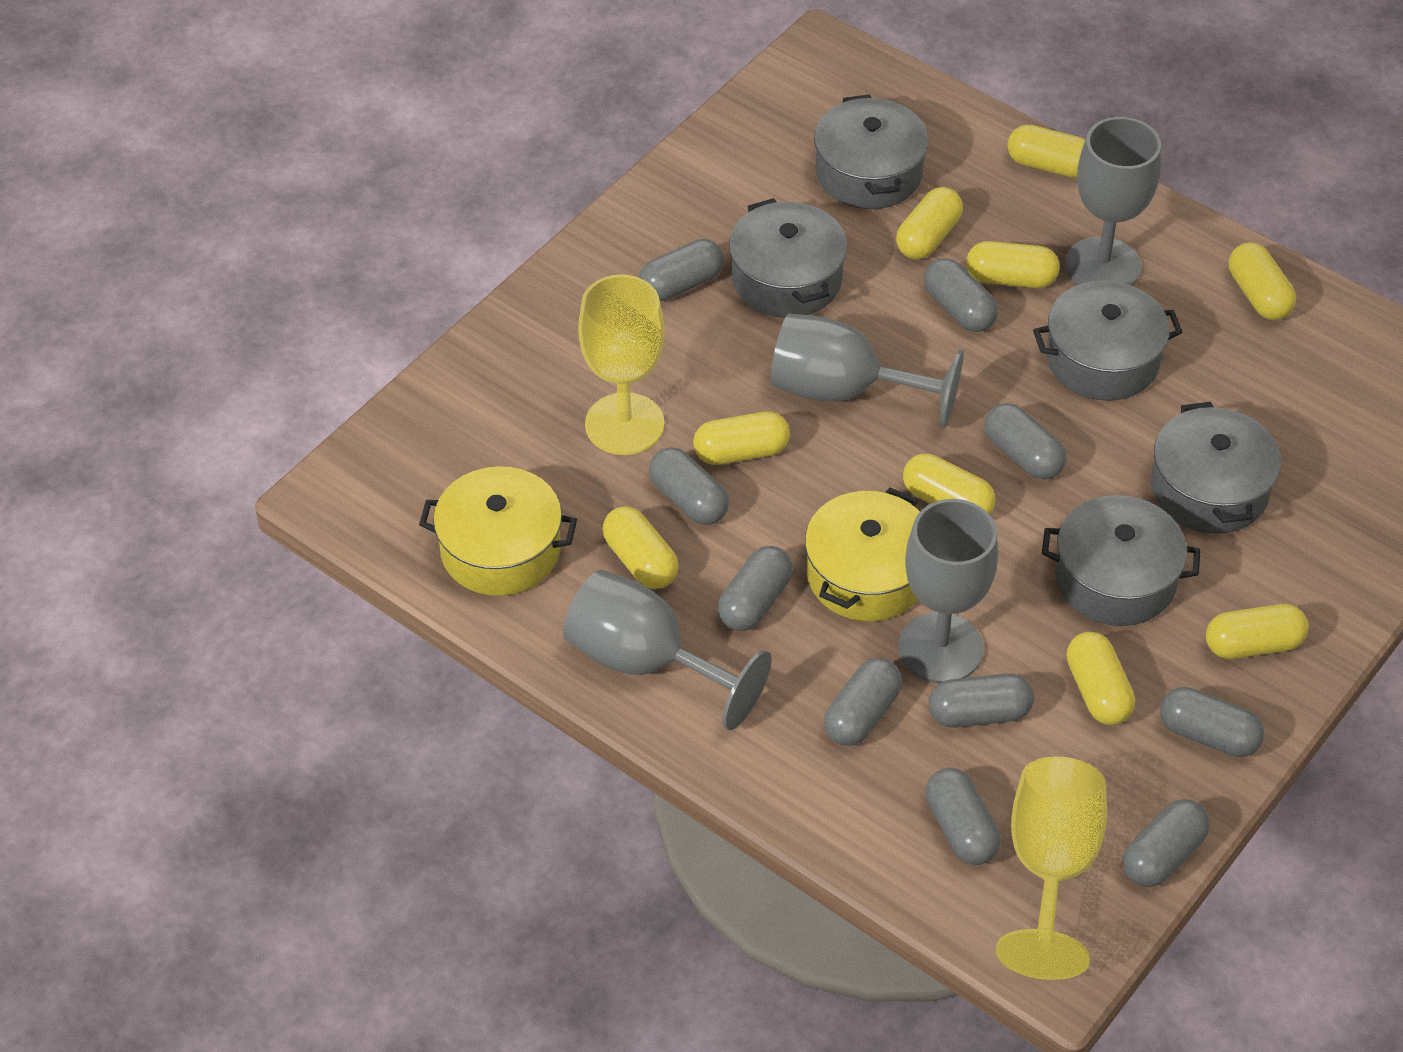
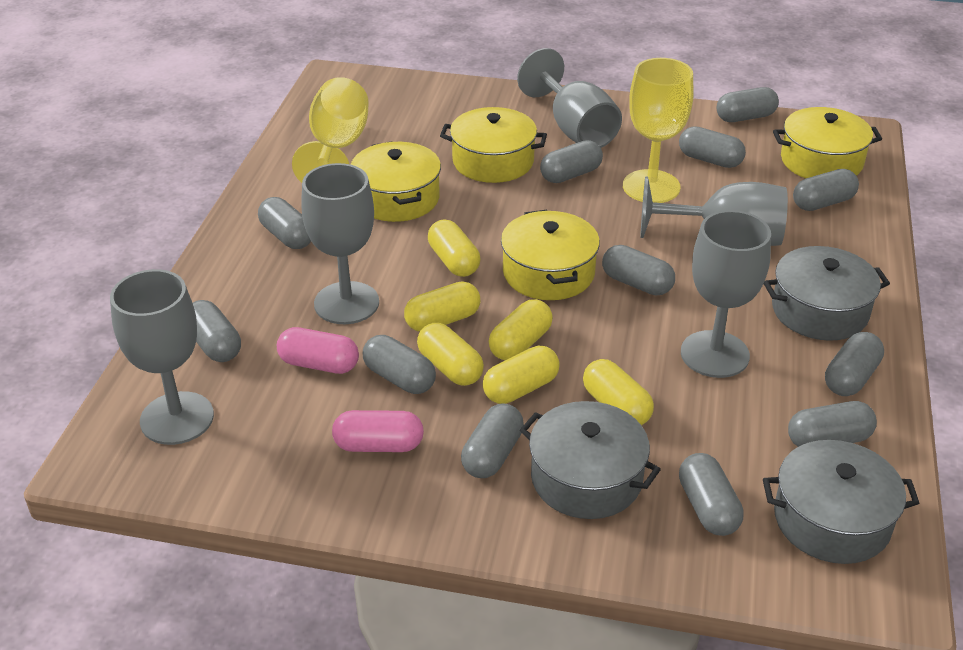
grey capsule: [639,239,724,301] [649,447,729,525] [718,546,793,631] [824,658,902,746] [923,258,998,332] [926,768,1001,865] [929,673,1034,728] [985,403,1066,480] [1123,799,1210,887] [1160,687,1265,757] = 10 -> [193,300,241,362] [258,197,311,249] [363,335,436,394] [461,403,524,478] [540,140,603,183] [602,245,675,295] [679,126,746,168] [679,453,744,536] [717,87,779,122] [788,401,877,447] [793,169,859,211] [825,332,884,396] = 12
grey goblet: [563,570,772,730] [771,313,964,428] [898,499,998,683] [1065,117,1161,286] = 4 -> [110,269,214,445] [301,163,379,324] [517,48,622,148] [640,176,788,246] [681,210,771,378] = 5
grey pot: [729,198,847,318] [814,94,929,209] [1033,281,1182,401] [1042,495,1201,626] [1151,402,1281,534] = 5 -> [520,401,661,519] [763,440,919,564] [764,246,890,341] = 3
pink capsule: none = 0 -> [277,327,359,374] [332,410,424,452] = 2
yellow capsule: [602,506,679,589] [693,411,790,465] [896,187,963,259] [903,454,995,515] [966,241,1060,288] [1007,125,1086,178] [1067,632,1135,725] [1206,604,1309,659] [1229,242,1296,320] = 9 -> [404,281,480,332] [417,323,484,386] [428,219,480,277] [483,346,560,404] [489,299,553,360] [583,359,654,425] = 6
yellow pot: [419,466,577,596] [805,488,920,621] = 2 -> [351,141,441,222] [440,107,547,183] [501,210,600,300] [773,107,882,178] = 4

